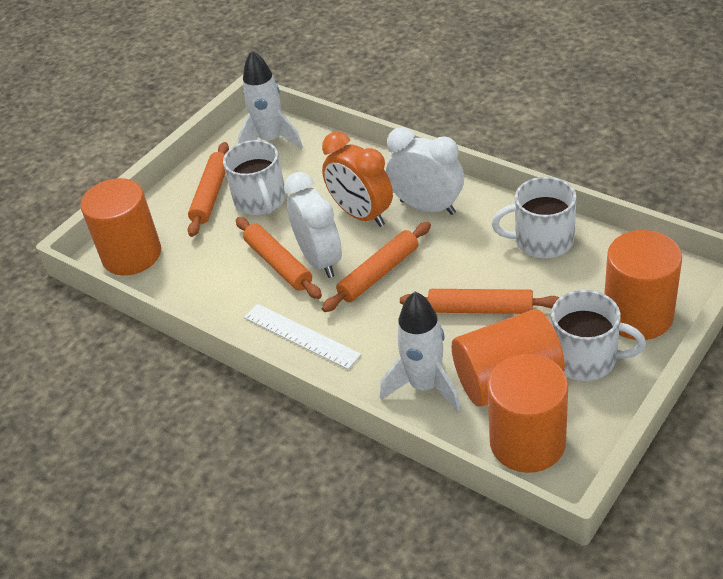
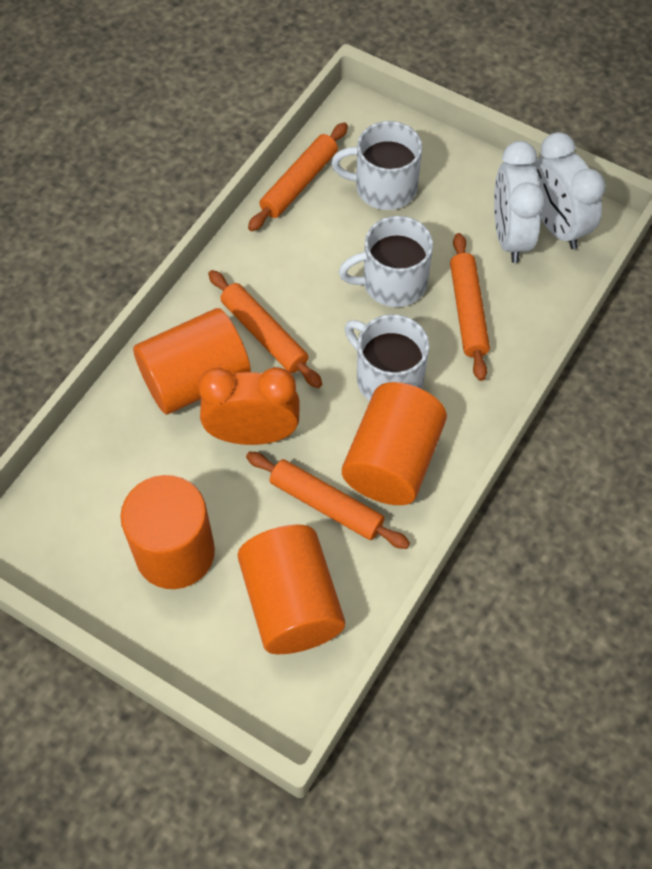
white rocket: [238,50,303,149] [380,292,461,412] = 2 -> none = 0
white ruler: [244,304,362,369] = 1 -> none = 0

